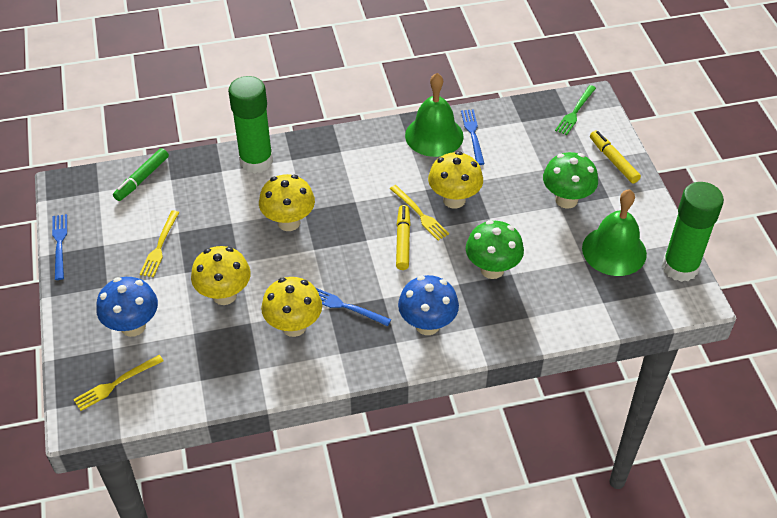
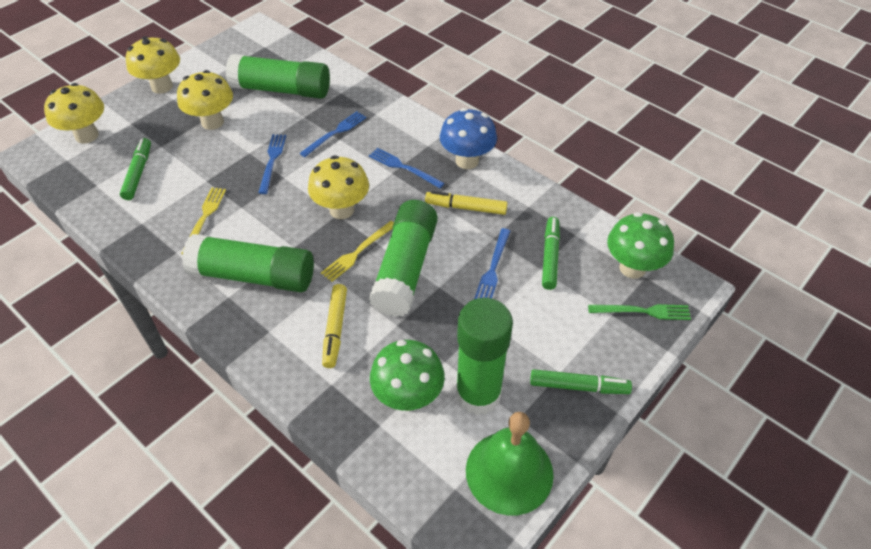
blue fork: [52,214,67,280] [316,288,391,326] [461,109,485,165] = 3 -> [258,134,286,194] [300,111,367,157] [369,148,445,188] [474,228,510,299] = 4
blue mushroom: [97,277,158,337] [398,275,459,335] = 2 -> [440,108,497,169] = 1
green bell: [405,73,464,157] [582,189,647,276] = 2 -> [466,412,554,516] = 1
green glue stick: [228,76,273,173] [662,182,724,282] = 2 -> [182,234,314,292] [225,54,330,99] [369,200,438,317] [456,298,513,415] = 4
green marker: [113,148,169,201] = 1 -> [120,138,151,200] [530,369,632,394] [542,217,560,290] = 3
yellow fork: [73,355,164,411] [140,211,179,277] [390,185,449,241] = 3 -> [181,187,226,255] [321,221,394,282] = 2

